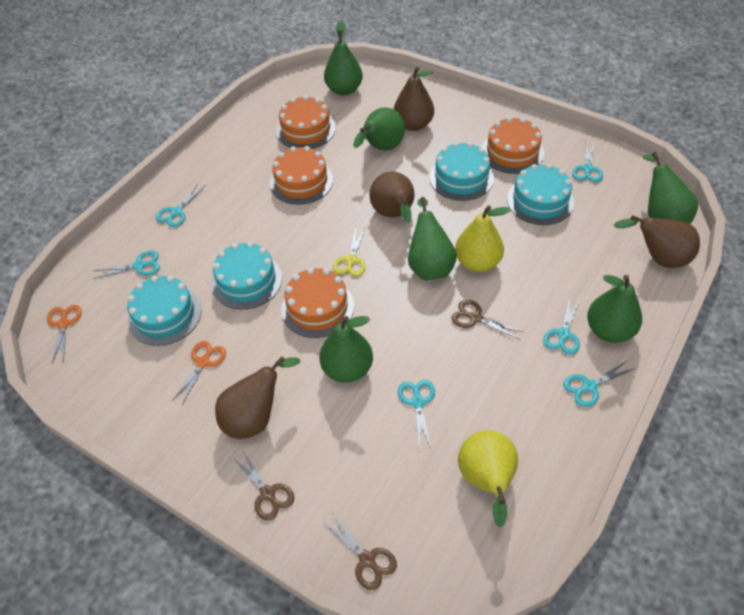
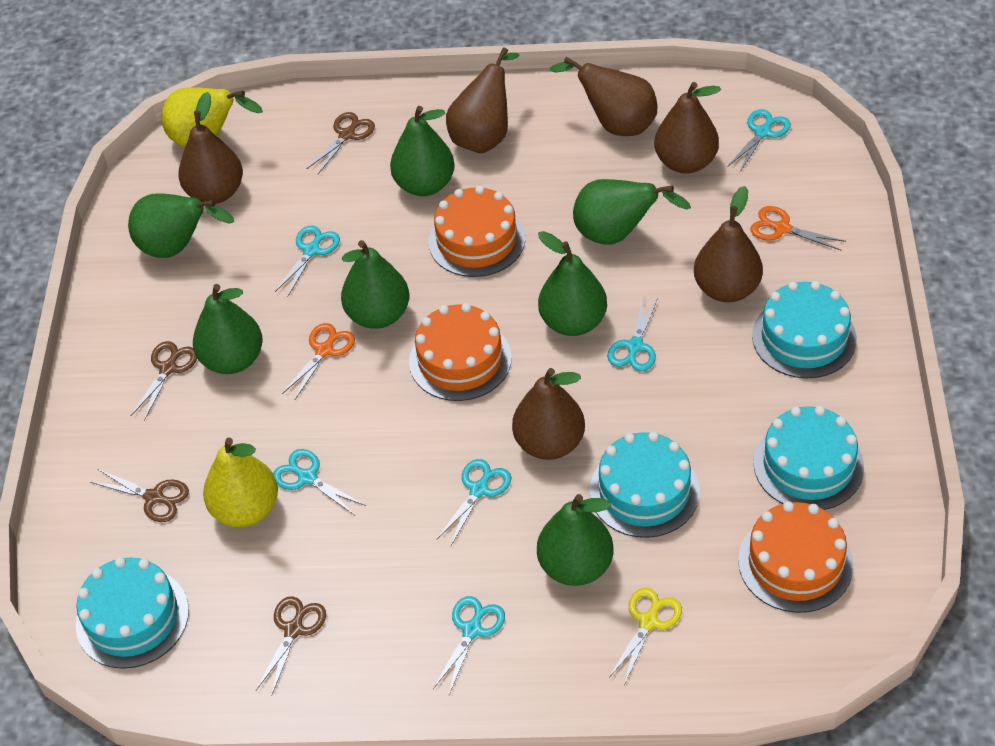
brown pear: [215,356,300,439] [369,172,415,223] [394,67,434,131] [613,215,700,268] = 4 -> [178,92,243,204] [446,47,519,153] [512,368,585,460] [550,57,657,136] [654,82,721,174] [694,186,763,302] = 6
brown scissors: [232,450,294,521] [325,512,397,590] [451,300,523,340] = 3 -> [90,469,189,522] [131,341,197,421] [256,596,326,694] [307,112,375,174] = 4
green pear: [319,316,373,383] [324,20,363,95] [353,107,405,151] [408,197,457,280] [587,275,642,343] [642,152,698,224] = 6 -> [128,193,234,258] [193,284,263,374] [341,240,409,329] [390,106,455,196] [537,494,613,586] [538,231,607,336] [573,179,691,245] = 7
orange cake: [270,146,333,205] [276,95,336,149] [281,268,354,338] [482,117,544,174] = 4 -> [409,303,512,401] [429,186,525,277] [738,501,853,613] = 3

